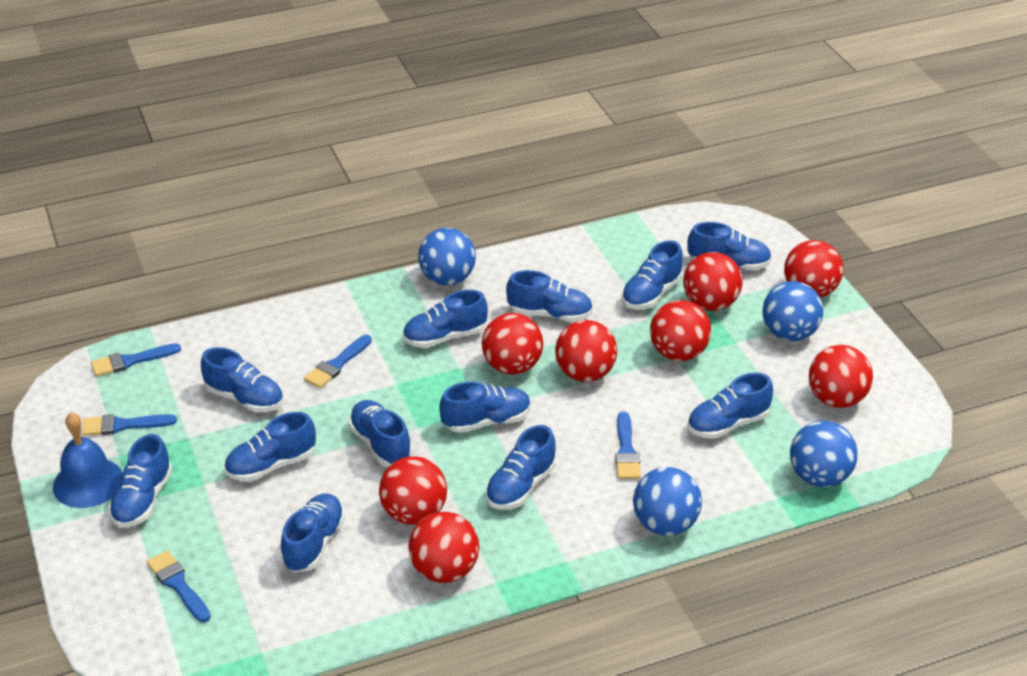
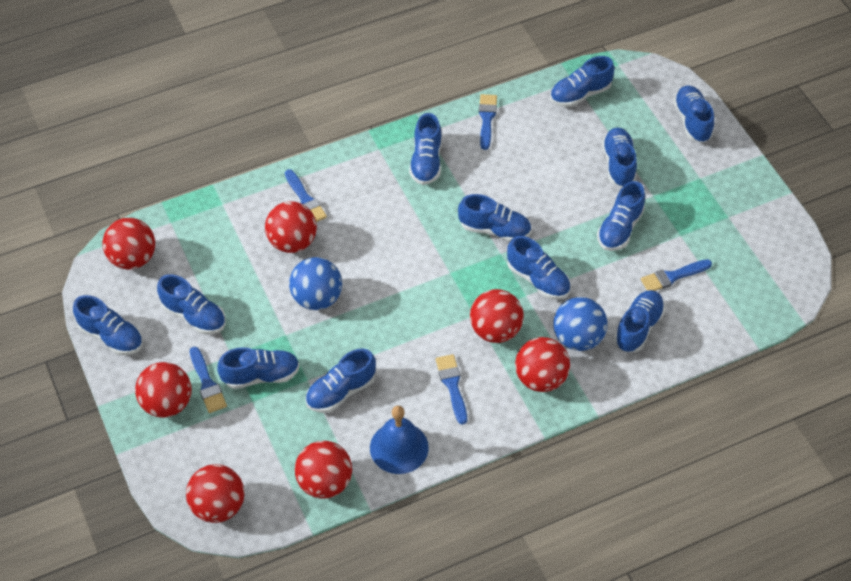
blue ball: [418,228,476,286] [633,467,702,536] [762,281,823,341] [790,421,858,487] = 4 -> [289,257,342,310] [553,297,607,351] = 2
red ball: [379,456,447,525] [408,512,479,583] [482,313,543,374] [555,320,617,382] [650,300,711,361] [683,252,743,311] [784,240,843,298] [809,345,873,408] = 8 -> [102,218,155,270] [135,362,192,418] [186,464,244,523] [265,201,317,253] [295,441,352,499] [470,289,524,343] [515,337,570,392] = 7

